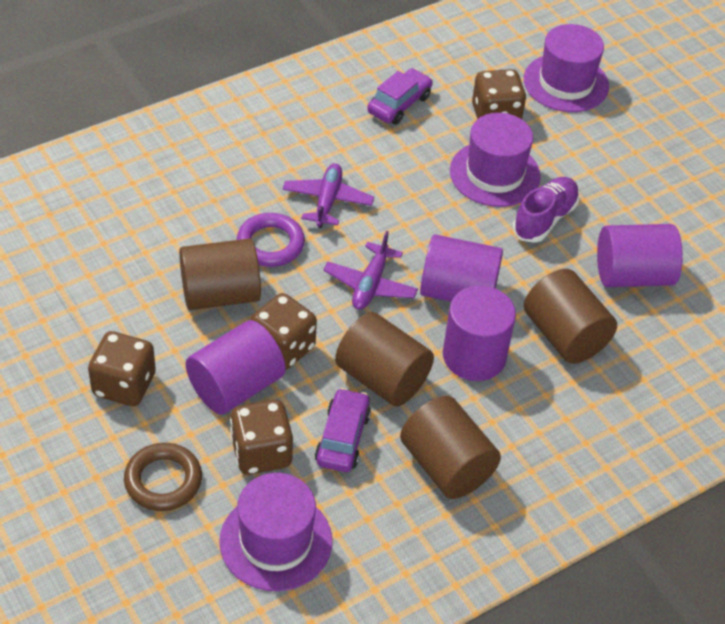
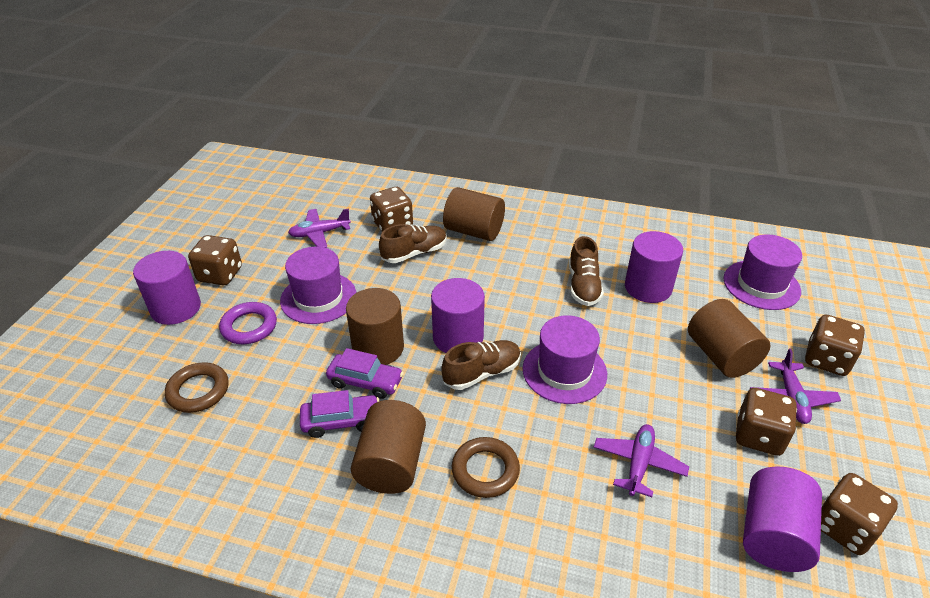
brown dice: [88,331,156,406] [230,400,293,475] [250,293,317,370] [472,69,526,119] = 4 -> [188,235,242,285] [370,187,413,232] [736,388,797,456] [805,315,865,376] [821,473,898,555] = 5
brown ring: [124,443,202,511] = 1 -> [165,362,229,413] [452,437,520,498] = 2
brown shoe: none = 0 -> [379,224,447,263] [441,340,521,390] [569,236,604,306] = 3
purple plane: [282,163,374,228] [324,231,418,310] = 2 -> [288,208,351,248] [593,424,689,497] [750,348,841,424] = 3
purple shoe: [513,177,580,243] = 1 -> none = 0

